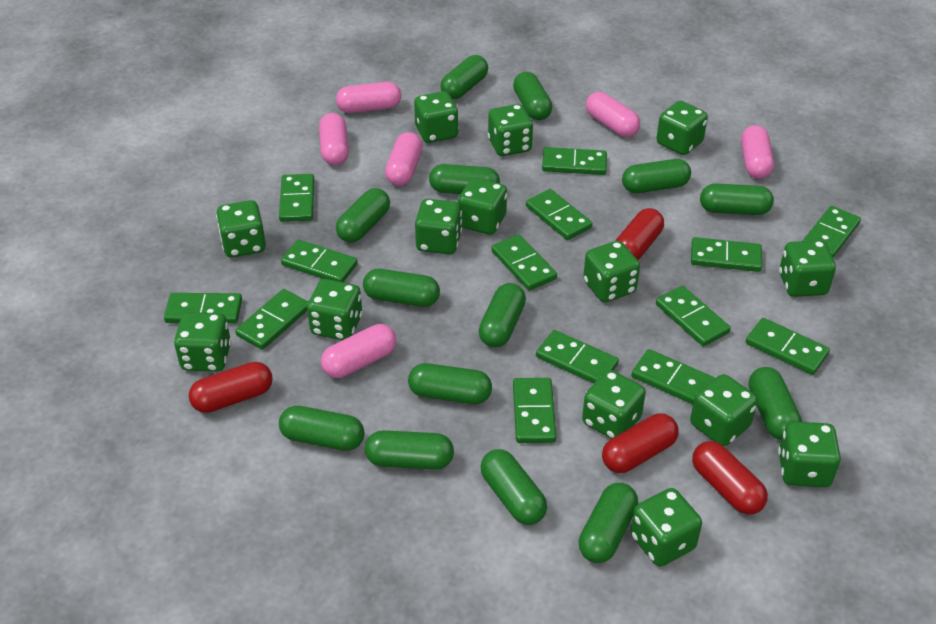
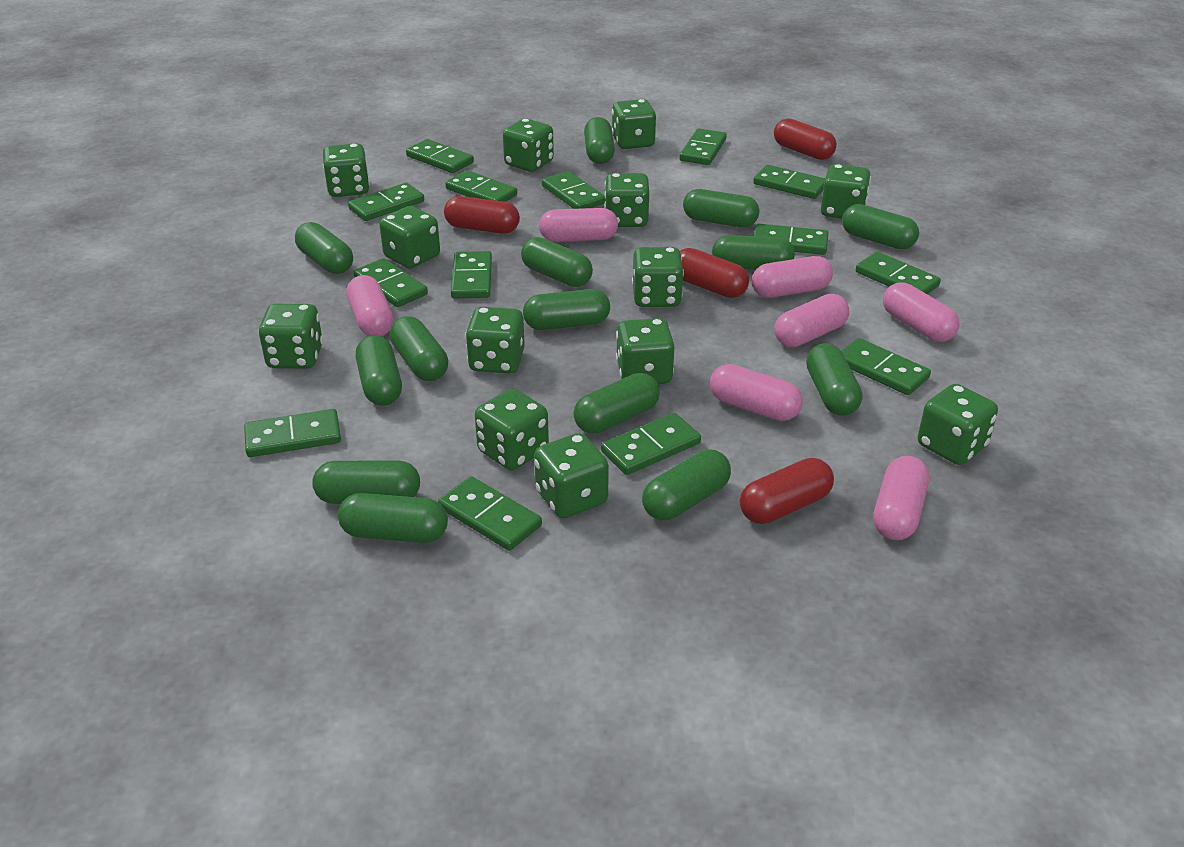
green dice: [174,312,231,372] [216,200,266,258] [307,279,363,340] [414,91,458,143] [415,199,462,254] [458,178,507,235] [488,104,533,156] [582,370,646,439] [583,241,640,302] [630,488,702,567] [656,101,708,155] [690,374,758,446] [778,422,841,487] [779,240,836,297] = 14 -> [258,304,323,369] [323,143,370,197] [379,206,440,268] [466,307,525,374] [475,388,549,470] [503,118,554,172] [534,433,609,518] [605,173,649,227] [612,99,656,149] [616,318,675,384] [632,247,684,307] [821,164,871,218] [918,384,998,465] = 13
pink capsule: [319,113,349,165] [321,324,397,378] [336,82,401,113] [385,132,423,186] [586,92,640,137] [741,125,774,179] = 6 -> [346,275,394,336] [539,208,618,242] [710,364,803,421] [752,256,833,298] [774,294,849,347] [873,456,929,540] [883,282,960,342] = 7

